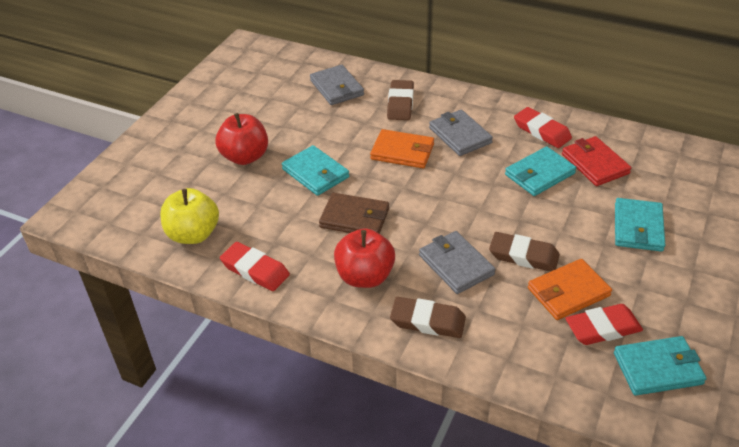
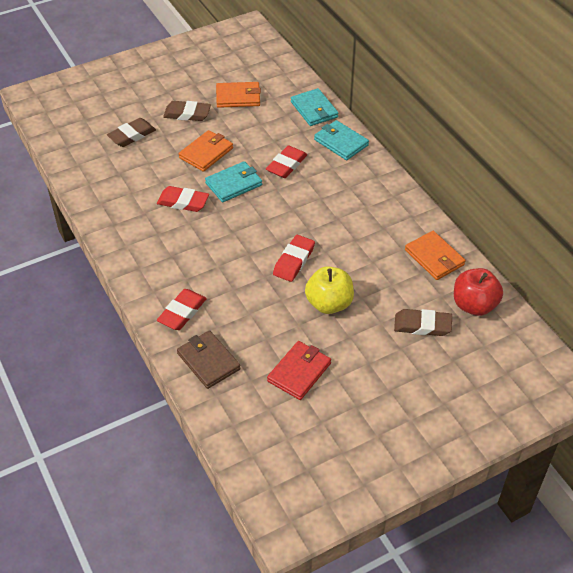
grey wallet: [310,65,364,105] [419,231,495,294] [429,110,493,156] = 3 -> none = 0
orange wallet: [370,129,434,168] [528,259,612,320] = 2 -> [179,130,233,172] [216,82,261,108] [405,231,466,280] = 3
red apple: [216,113,268,165] [334,228,395,288] = 2 -> [454,268,503,316] = 1
red eraser: [220,242,290,291] [514,107,572,148] [565,304,643,345] = 3 -> [157,186,209,212] [157,289,207,330] [266,146,307,178] [273,235,315,282] = 4
turquoise wallet: [282,145,349,196] [505,146,577,196] [614,336,707,396] [615,198,665,252] = 4 -> [205,161,262,202] [291,88,338,126] [314,120,369,160] = 3

